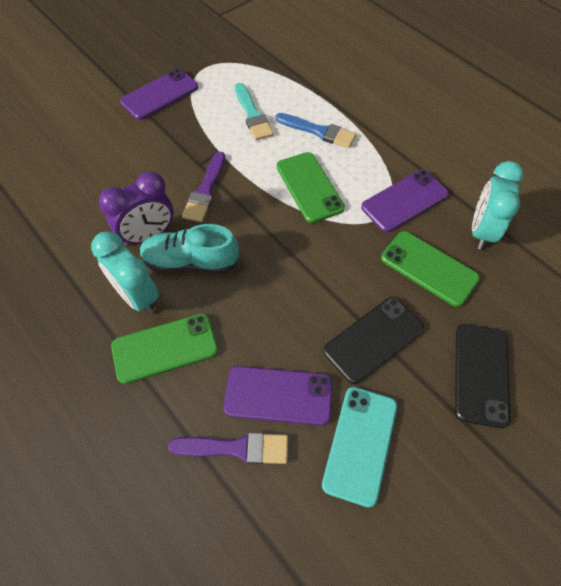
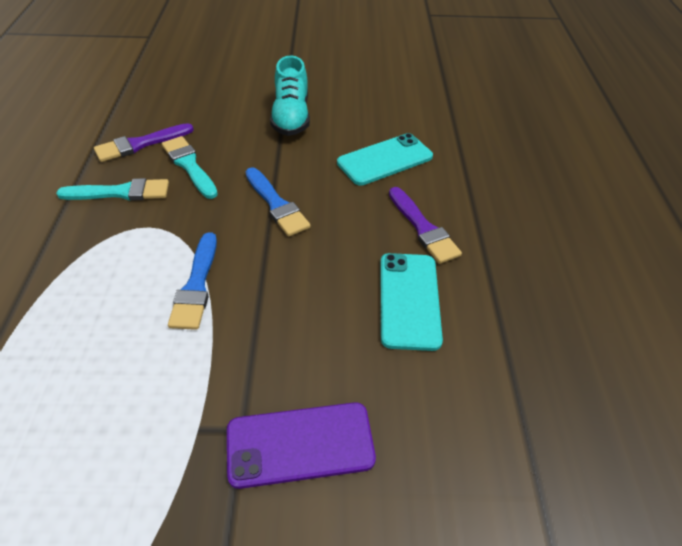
black phone: [323,297,424,384] [455,324,511,428] = 2 -> none = 0
blue brush: [275,113,356,148] = 1 -> [168,232,217,330] [245,167,311,236] = 2
green phone: [111,313,218,384] [277,152,345,223] [381,231,480,307] = 3 -> none = 0
purple clock: [99,171,174,246] = 1 -> none = 0
purple phone: [120,69,198,120] [224,366,333,426] [361,170,449,232] = 3 -> [227,402,376,489] = 1
turquoise brush: [235,83,273,140] = 1 -> [56,178,169,201] [162,136,218,199] = 2
turquoise clock: [91,232,159,314] [472,161,524,250] = 2 -> none = 0
turquoise phone: [322,387,397,508] = 1 -> [337,133,433,186] [380,253,443,351] = 2

